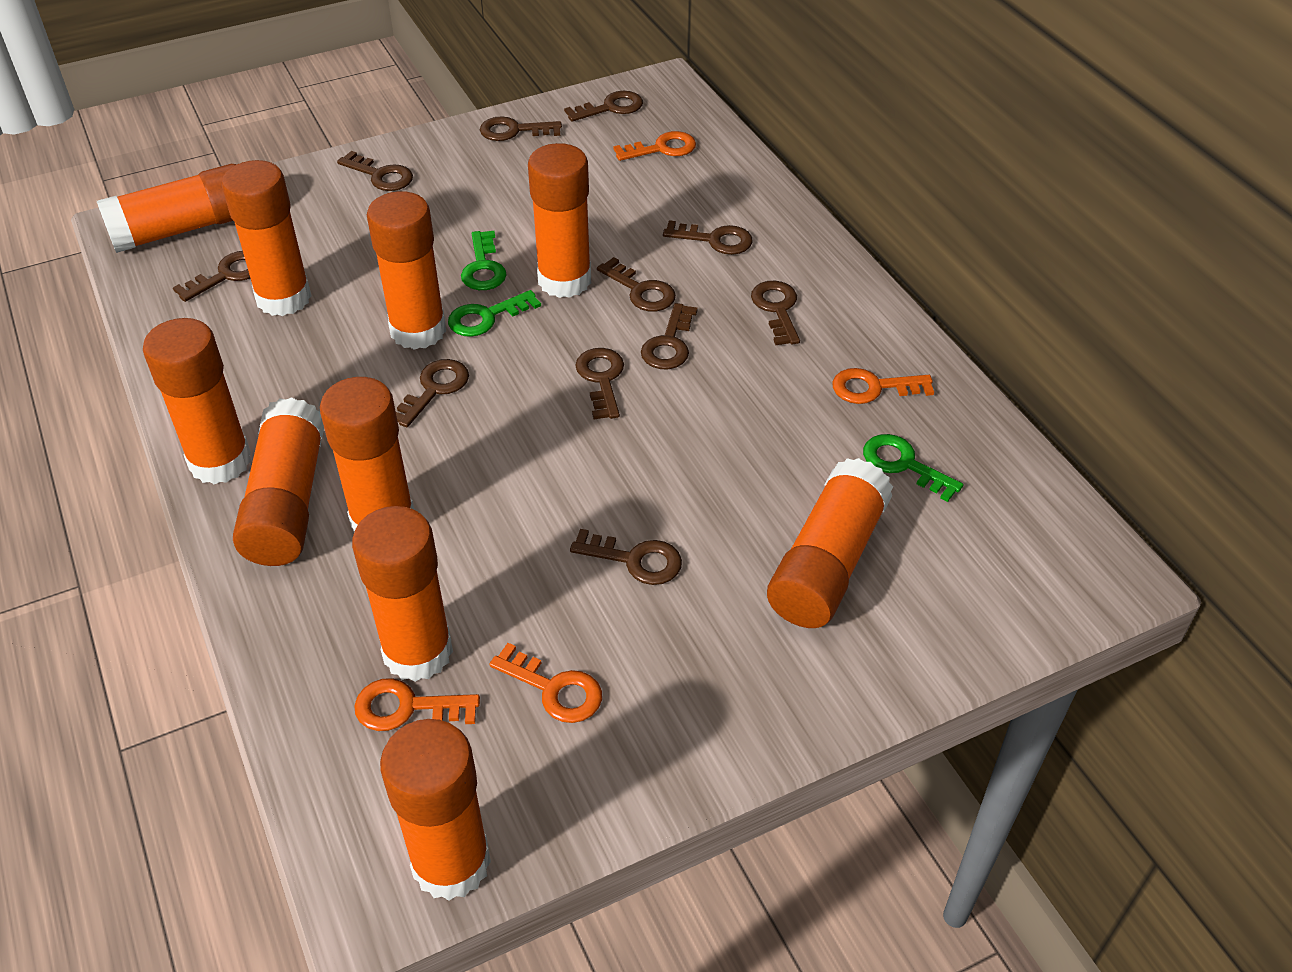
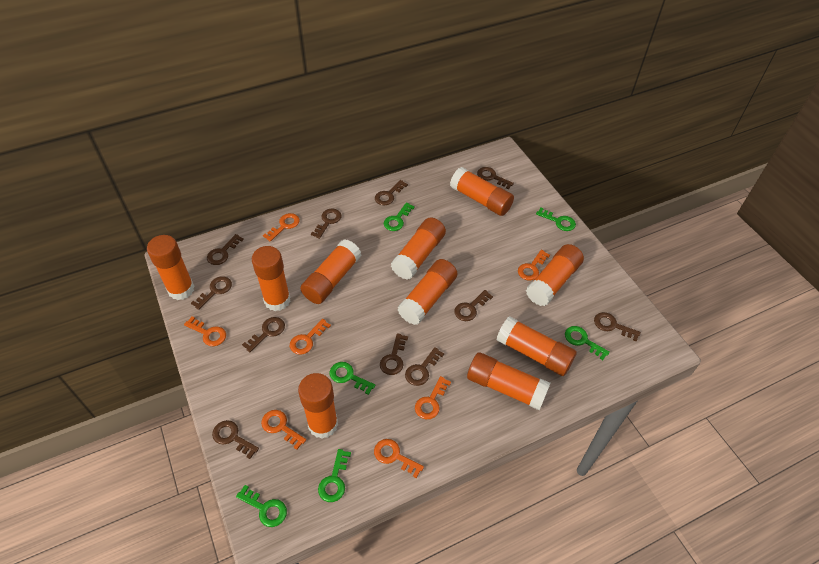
green key: [448,290,541,337] [461,231,507,290] [863,434,963,502] = 3 -> [236,485,287,527] [318,449,351,502] [330,362,375,395] [383,202,415,231] [536,207,576,231] [565,326,610,360] = 6
orange key: [354,678,480,731] [489,643,602,723] [613,131,696,161] [832,368,934,404] = 4 -> [184,316,226,346] [261,410,306,450] [263,213,300,242] [290,319,331,355] [374,439,424,478] [415,376,451,419] [518,250,550,281] = 7

